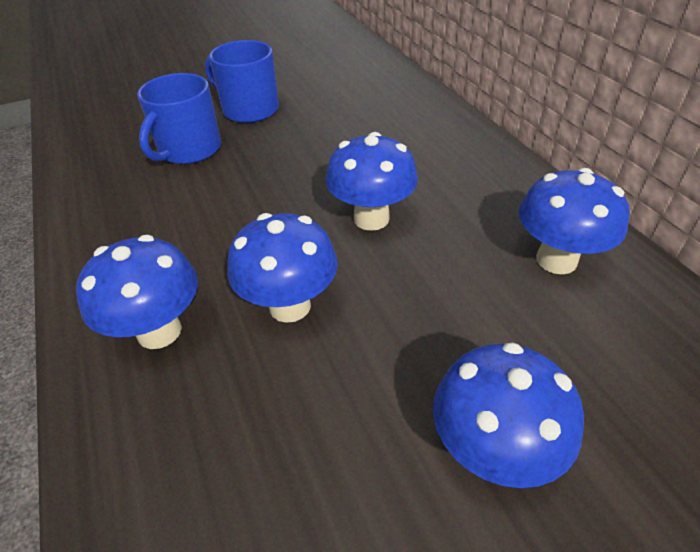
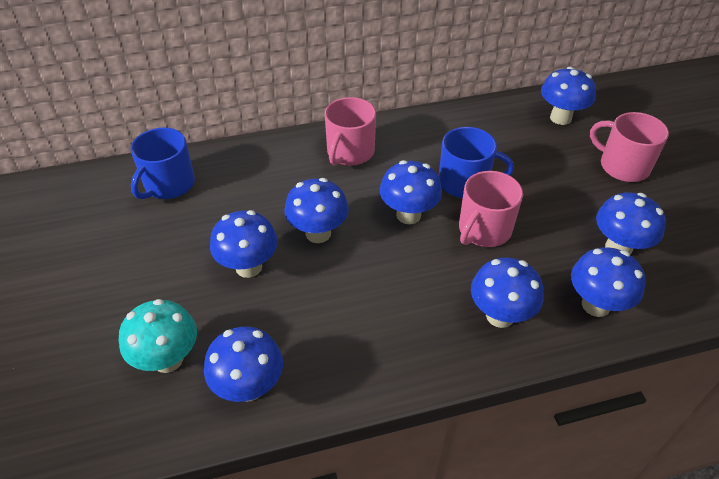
blue mushroom: [76,235,198,349] [227,213,338,323] [326,132,418,231] [433,342,584,488] [519,168,630,274] = 5 -> [204,327,283,402] [210,210,278,278] [284,178,349,243] [380,160,442,224] [471,258,544,328] [541,67,596,125] [571,247,646,317] [596,192,666,255] = 8
pink mug: none = 0 -> [325,97,376,166] [459,171,523,247] [590,112,669,182] = 3
turquoise mushroom: none = 0 -> [119,299,197,373] = 1

